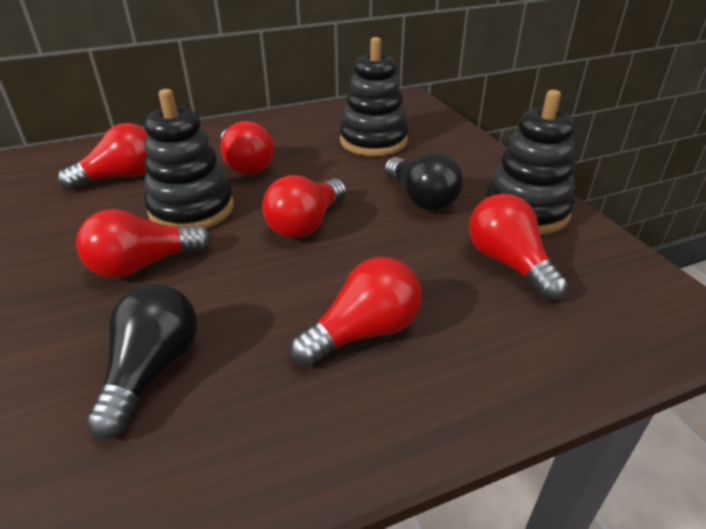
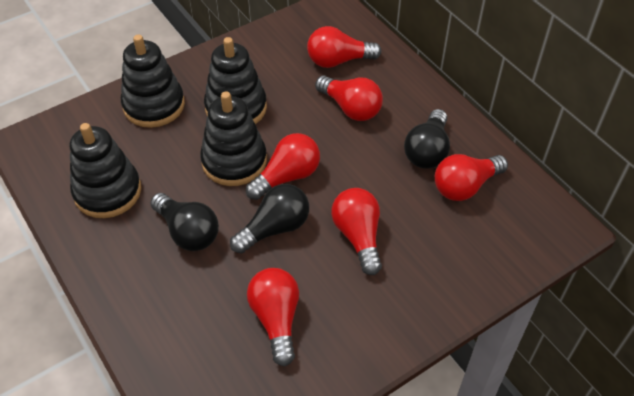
black light bulb: [85,284,197,439] [385,152,463,211] = 2 -> [150,193,219,251] [230,184,309,254] [404,109,450,169] = 3
black stacking toy: [144,89,234,229] [340,37,408,156] [485,90,575,235] = 3 -> [70,123,141,218] [121,35,185,128] [200,91,267,186] [204,37,267,124] = 4

